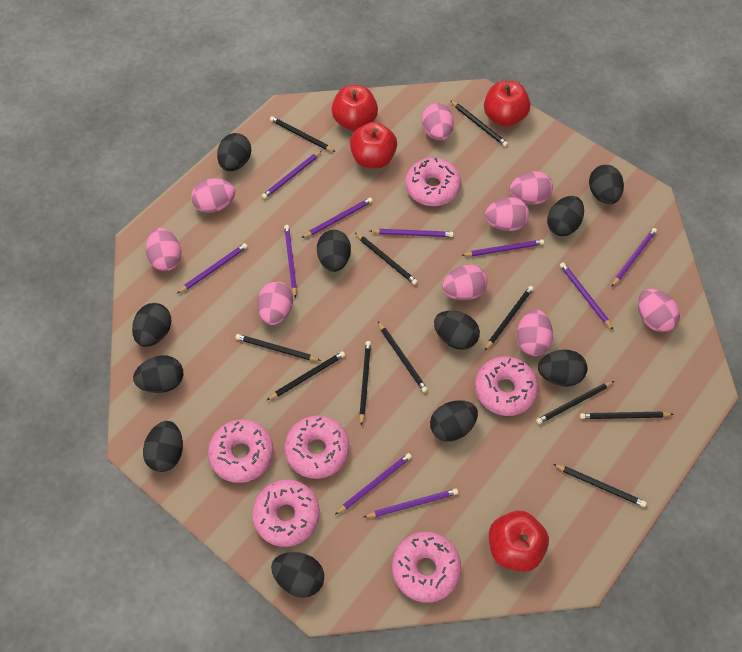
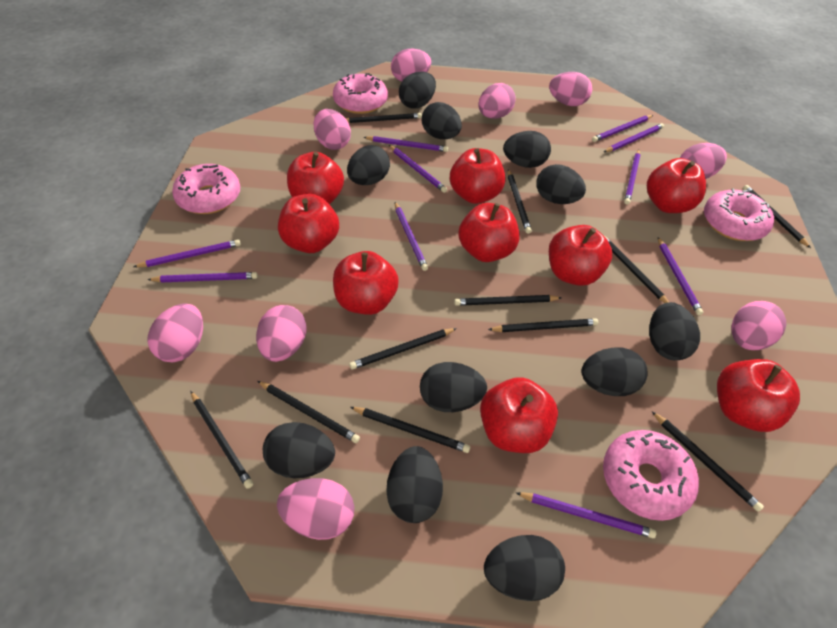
pink donut: [208,419,274,483] [252,479,320,547] [284,416,349,479] [392,532,461,603] [405,158,461,206] [475,356,538,416] = 6 -> [172,164,240,214] [333,73,388,114] [603,430,699,521] [704,188,774,241] = 4
red apple: [332,85,378,131] [350,122,397,168] [484,81,530,127] [489,511,549,572] = 4 -> [278,194,339,253] [287,152,344,204] [333,251,399,315] [450,148,506,204] [458,203,520,262] [480,377,558,453] [549,225,612,286] [647,158,706,213] [717,359,800,432] = 9

